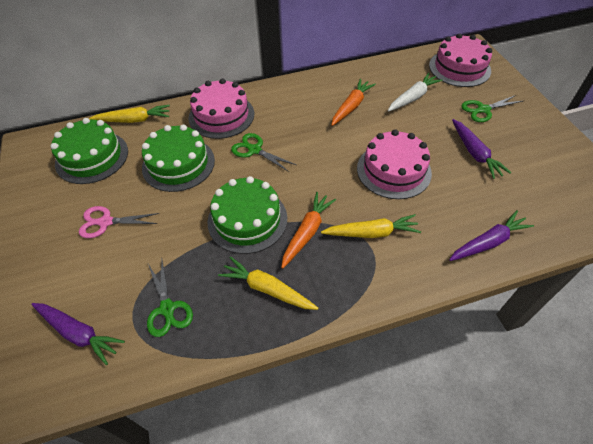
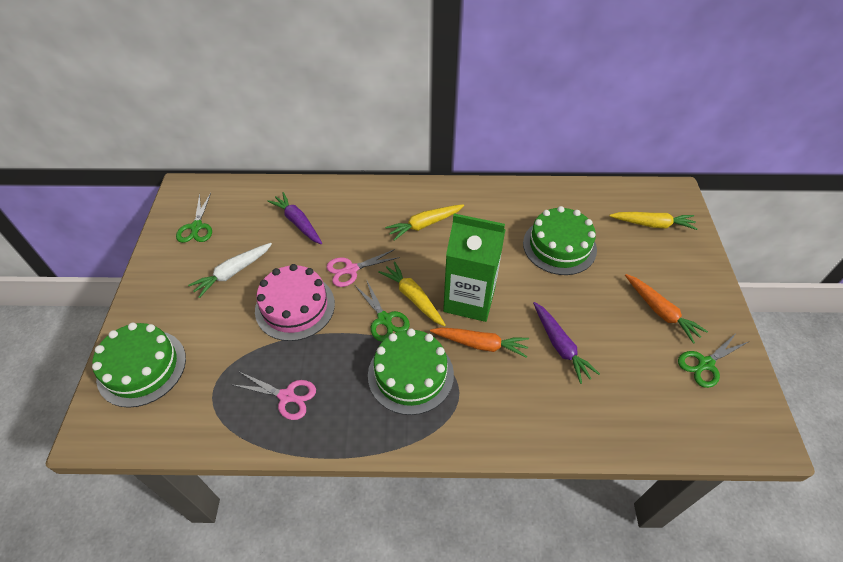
green carton: none = 0 -> [443,213,506,322] = 1
pink cake: [188,78,254,139] [357,129,432,199] [429,33,492,87] = 3 -> [255,264,335,341] = 1
pink scissors: [79,206,159,238] = 1 -> [233,372,316,420] [326,249,400,287] = 2
purple carrot: [31,303,125,365] [449,210,534,261] [452,119,511,179] = 3 -> [267,192,322,244] [533,302,600,384] = 2

